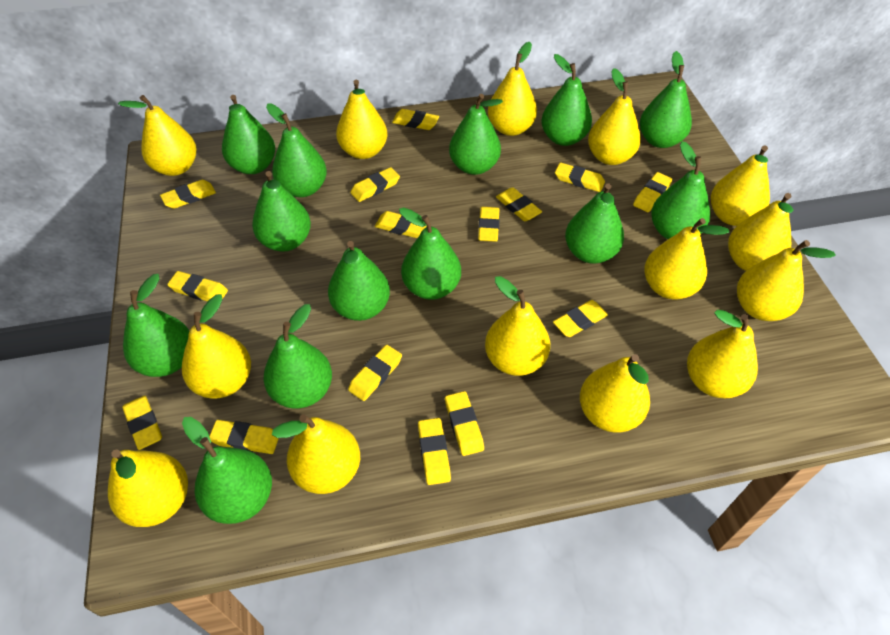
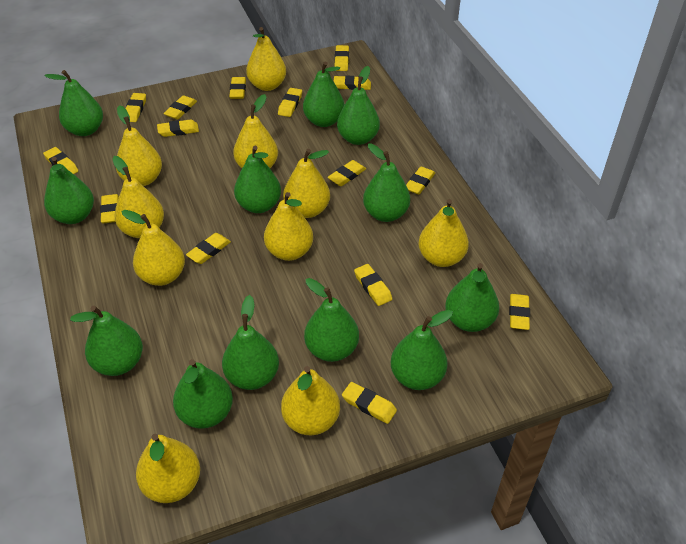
green pear: [123,274,189,377] [182,417,272,524] [222,95,275,174] [252,171,311,252] [264,304,332,409] [266,103,327,197] [328,241,390,321] [399,208,461,300] [449,94,503,175] [541,54,592,146] [565,183,624,264] [640,51,692,148] [651,141,710,239] = 13 -> [44,157,94,224] [45,70,103,136] [70,306,143,376] [173,359,233,429] [222,295,279,390] [234,146,281,213] [303,61,344,127] [304,278,359,362] [337,66,380,145] [363,143,410,222] [391,310,453,390] [445,263,499,332] = 12
yellow pear: [108,449,188,527] [118,95,197,176] [182,294,251,398] [272,414,360,494] [336,80,387,159] [485,276,550,376] [488,42,537,136] [580,354,650,433] [588,68,641,165] [644,218,729,299] [687,310,758,398] [711,146,770,226] [728,193,793,271] [737,240,836,321] = 14 -> [113,156,164,238] [116,105,162,186] [121,210,185,286] [136,434,200,503] [233,94,278,168] [246,27,286,91] [264,192,313,261] [281,366,340,435] [283,149,330,218] [418,199,469,267] = 10

